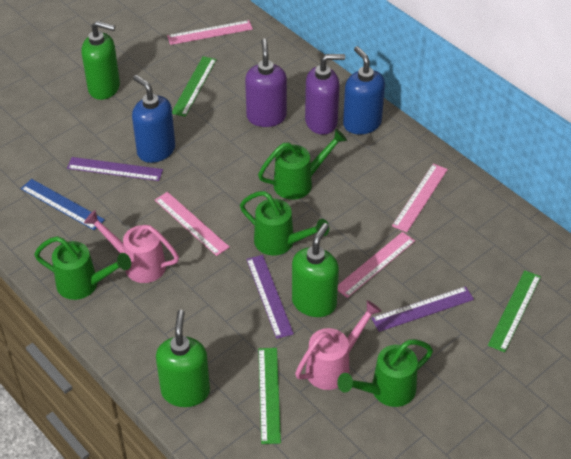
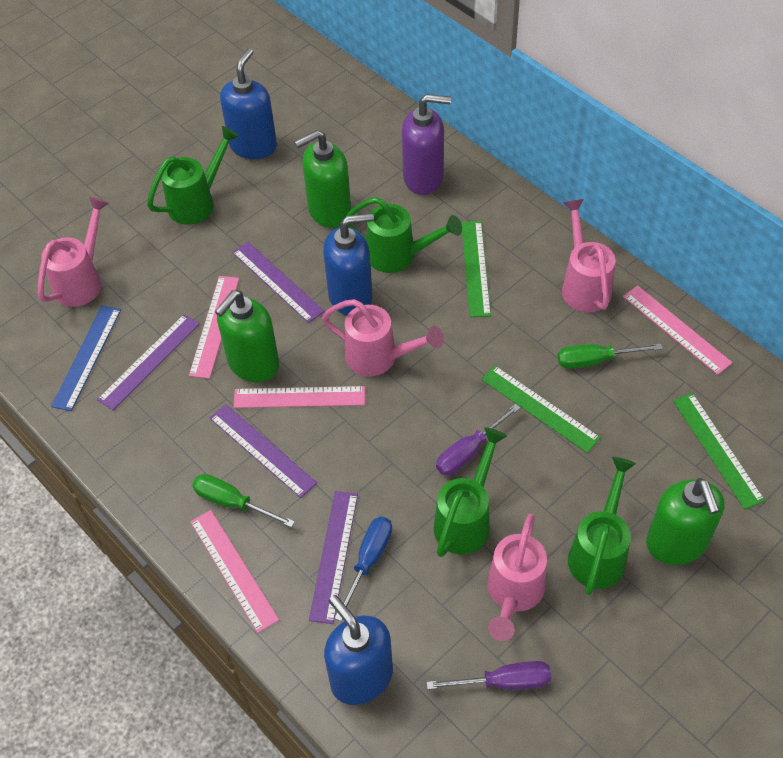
blue screwdriver: none = 0 -> [335,517,392,621] = 1
blue soap dispenser: [132,75,175,163] [343,46,385,134] = 2 -> [220,48,277,159] [323,213,374,316] [324,595,393,705] = 3
green screwdriver: none = 0 -> [192,474,295,528] [558,344,662,369] = 2
pink watering can: [84,210,179,283] [295,300,382,390] = 2 -> [38,197,109,307] [322,299,444,376] [487,513,547,641] [562,199,615,313] = 4
purple ruler: [67,157,163,181] [246,255,294,339] [371,286,474,332] = 3 -> [97,314,200,410] [210,404,317,498] [232,242,325,323] [309,491,358,624] = 4
purple screwdriver: none = 0 -> [426,661,551,690] [436,404,520,476] = 2
purple soap dispenser: [245,38,287,127] [305,54,345,135] = 2 -> [402,94,451,195] = 1

